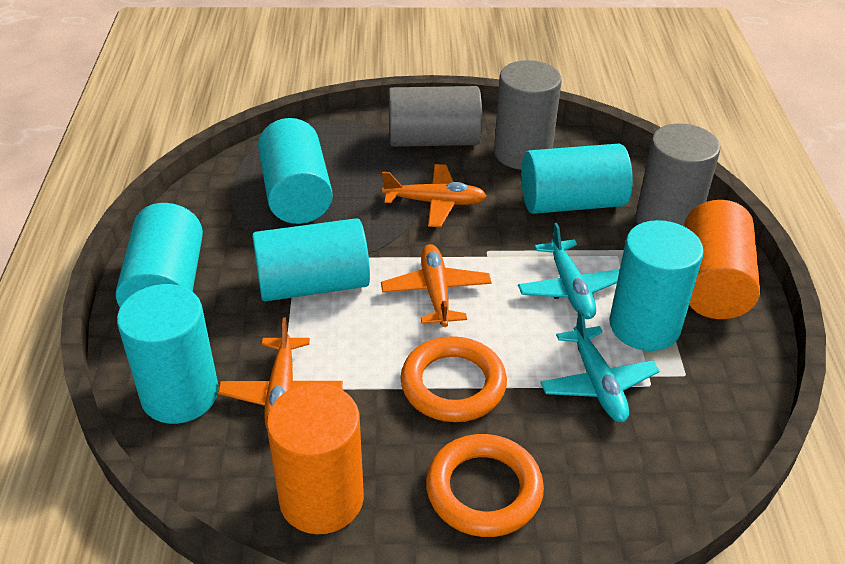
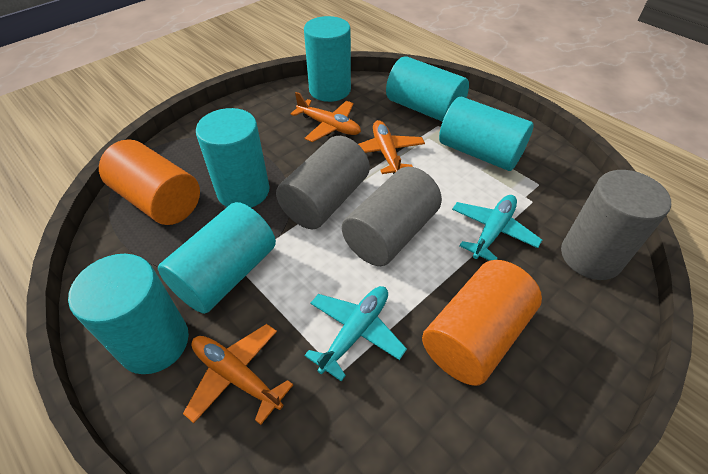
orange ring: [400,336,507,422] [426,434,544,537] = 2 -> none = 0

